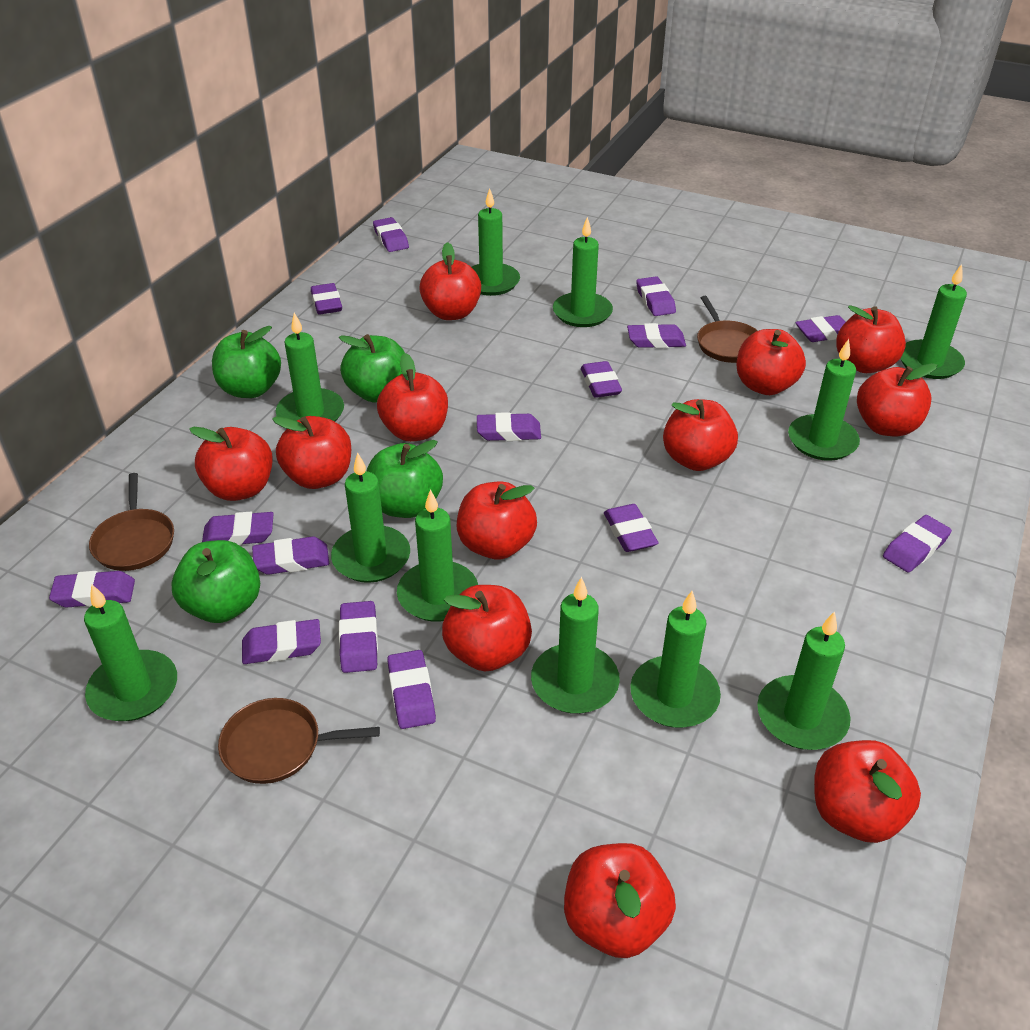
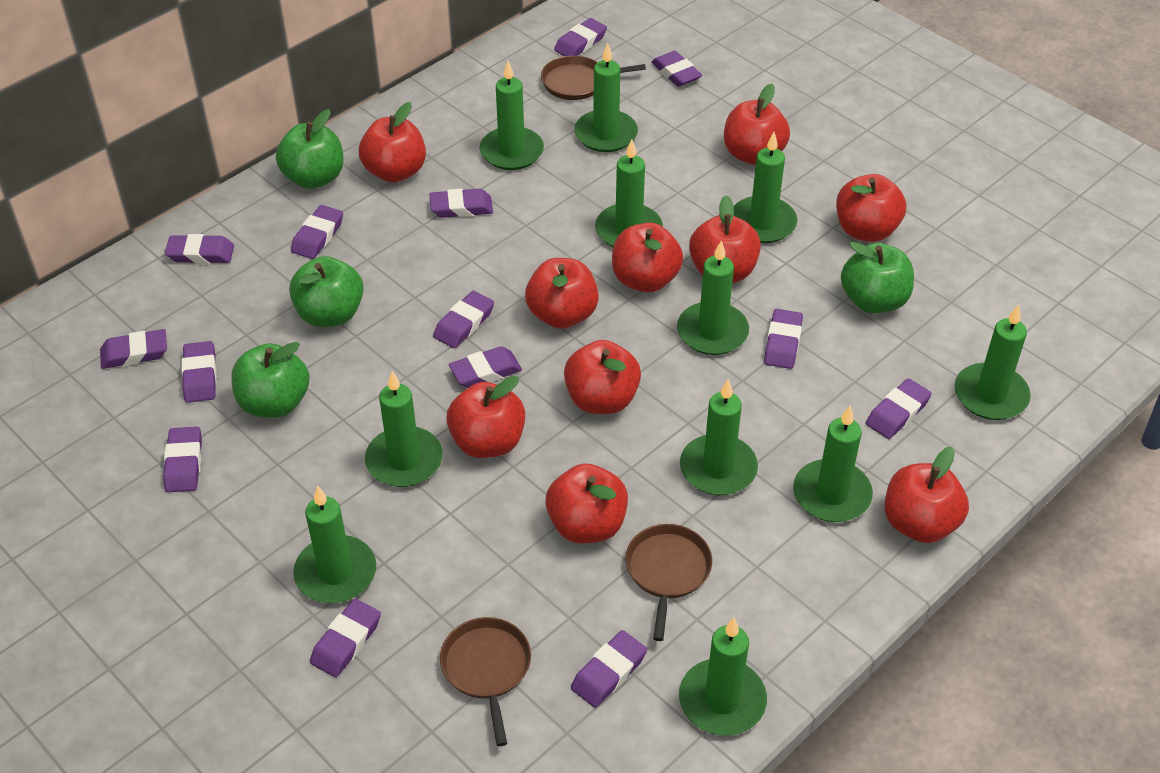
purple eraser: [49,571,135,608] [202,512,274,545] [242,619,321,664] [252,537,329,575] [311,283,342,315] [339,601,378,673] [373,217,409,252] [387,650,436,729] [477,412,541,441] [581,361,622,398] [604,504,658,552] [627,323,686,348] [636,276,676,316] [795,315,845,342] [883,515,952,573] = 15 -> [100,329,167,369] [163,427,202,492] [165,234,234,264] [181,341,217,403] [291,205,343,259] [310,599,381,677] [429,189,493,218] [433,291,494,348] [449,346,522,388] [554,18,607,56] [571,630,647,708] [651,51,702,87] [764,309,803,369] [866,378,932,439] = 14
red apple: [189,427,273,501] [272,416,351,489] [377,353,448,442] [419,242,481,320] [442,585,532,671] [457,481,537,560] [564,843,676,958] [663,399,738,471] [736,329,806,395] [814,740,921,843] [836,305,906,373] [857,363,937,437] = 12 -> [359,102,426,183] [446,376,525,458] [525,258,599,329] [545,463,628,543] [564,340,641,414] [612,223,683,292] [689,195,761,283] [724,84,790,165] [836,174,906,242] [885,447,969,543] = 10

